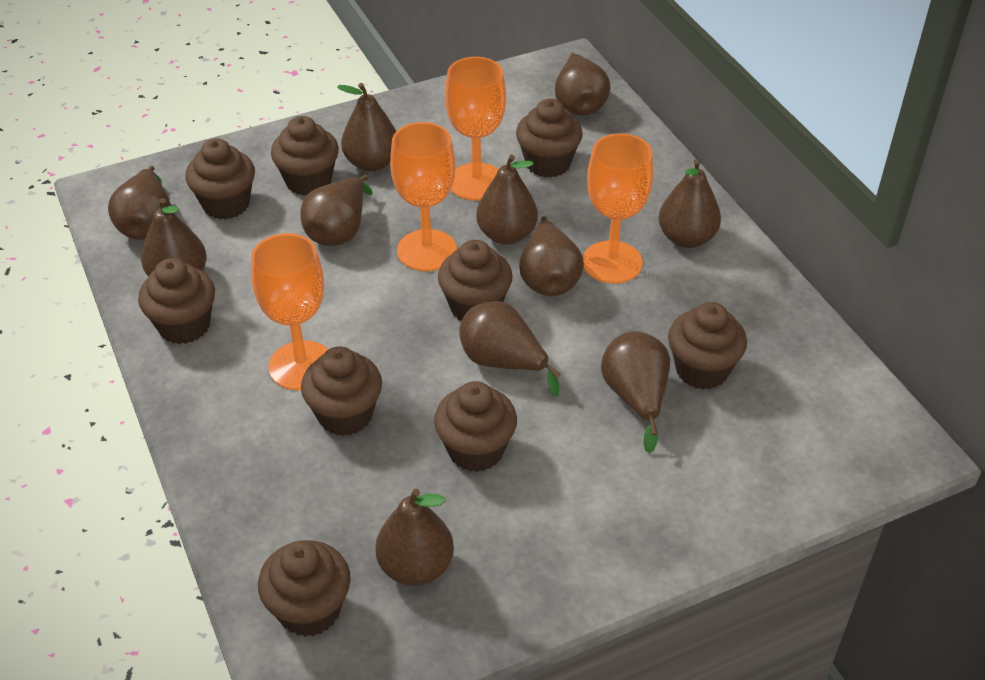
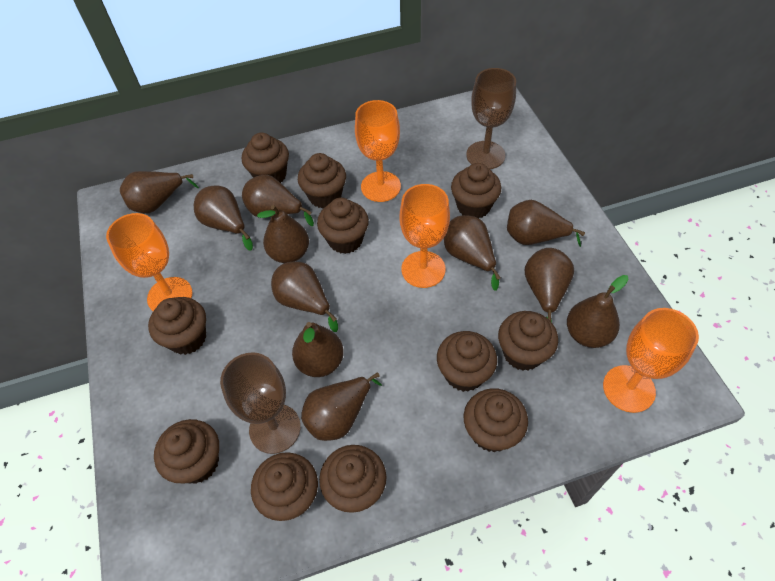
brown cupcake: [138,258,215,344] [185,138,255,220] [258,540,351,637] [271,116,339,196] [301,347,382,436] [434,381,517,472] [438,240,513,321] [516,99,583,178] [668,302,747,389] = 9 -> [148,297,206,355] [154,419,219,484] [242,133,289,183] [251,452,318,521] [298,153,346,209] [317,198,369,254] [319,445,386,513] [437,331,497,392] [451,163,501,218] [464,388,528,452] [498,311,558,371] = 11
brown goblet: none = 0 -> [220,352,301,454] [466,68,516,169] = 2

